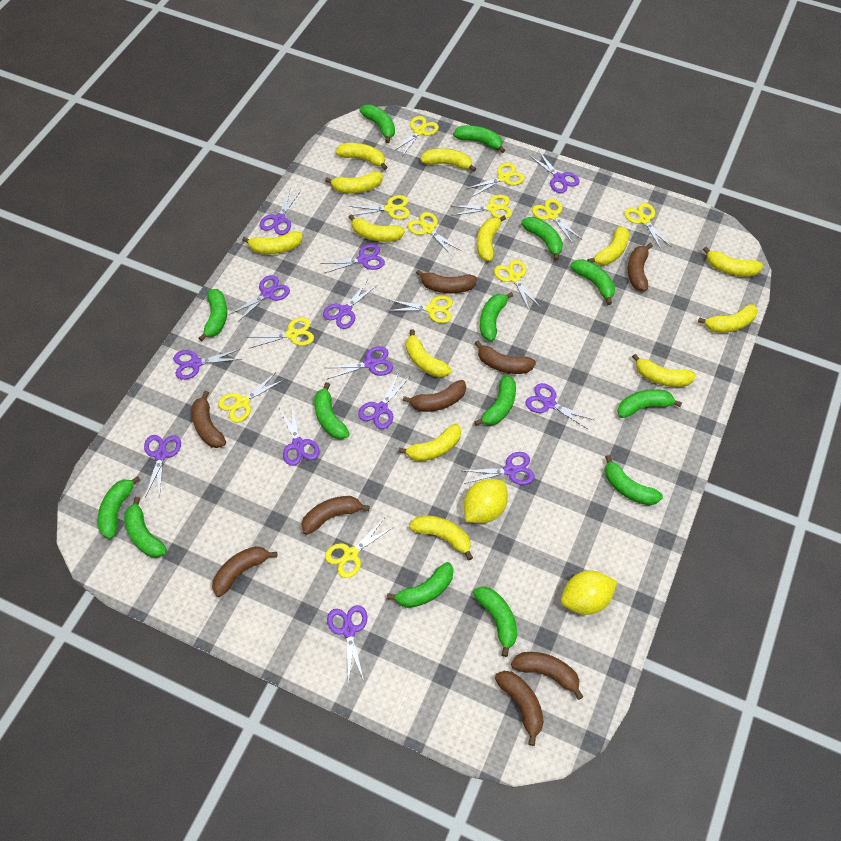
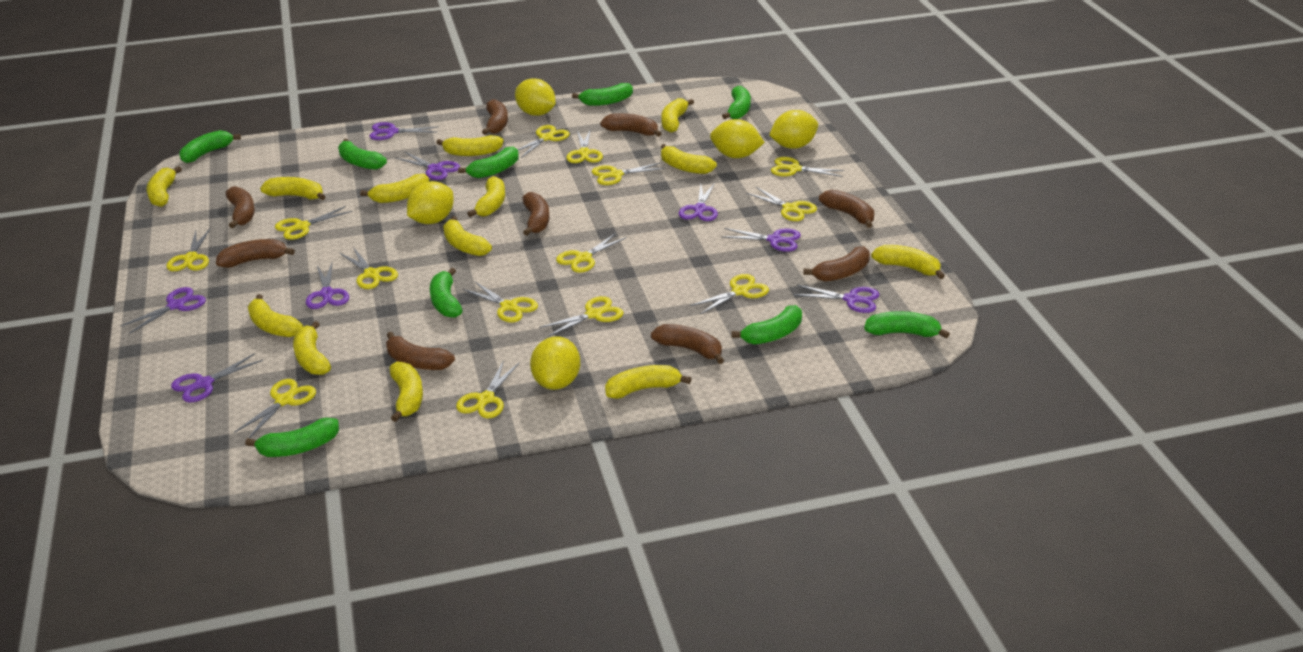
green banana: [98,476,140,539] [124,497,167,558] [199,289,227,342] [314,382,350,440] [360,105,395,143] [387,562,453,608] [453,125,505,153] [473,586,517,657] [474,375,516,426] [480,292,513,341] [521,217,563,261] [570,259,615,305] [605,455,663,506] [617,389,682,418] = 14 -> [179,130,241,163] [245,418,339,457] [338,139,387,170] [430,268,462,318] [458,146,519,178] [572,83,633,106] [722,86,751,119] [731,305,802,345] [864,311,950,339] = 9
purple scissors: [144,435,181,499] [173,349,241,380] [229,275,290,322] [260,190,301,235] [279,406,320,466] [320,244,385,274] [323,281,377,329] [326,346,393,379] [327,605,367,682] [358,372,409,429] [464,452,535,485] [525,383,594,429] [530,151,580,193] = 13 -> [120,287,206,334] [171,353,263,402] [306,263,349,309] [369,122,439,140] [395,152,460,180] [679,183,718,221] [722,228,801,252] [794,285,879,313] = 8
yellow lemon: [464,479,508,523] [561,571,617,615] = 2 -> [407,181,454,224] [515,78,555,116] [530,336,580,390] [710,119,765,158] [769,110,818,149] = 5
yellow scissors: [218,372,284,422] [246,317,314,348] [325,519,394,578] [348,195,410,220] [388,295,453,323] [392,116,439,156] [408,212,461,256] [452,195,512,219] [466,163,525,197] [494,260,541,309] [532,198,583,244] [624,203,671,251] = 12 -> [166,228,211,271] [234,379,316,438] [275,206,352,240] [340,247,398,289] [456,360,519,418] [463,282,538,322] [517,125,570,158] [539,296,624,337] [556,233,627,273] [566,130,603,163] [592,162,665,185] [690,274,769,314] [746,187,817,221] [771,157,845,177] = 14

